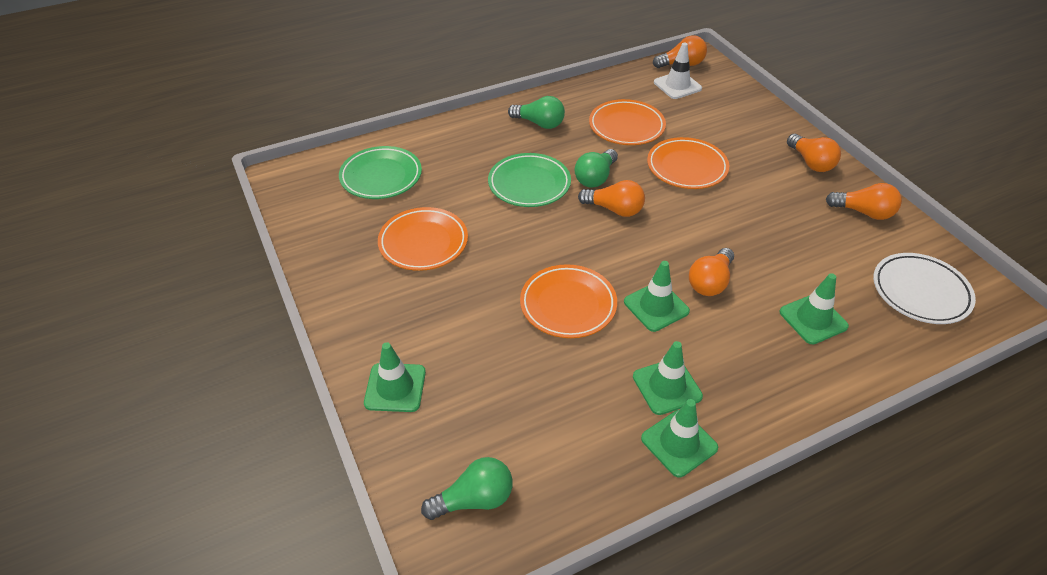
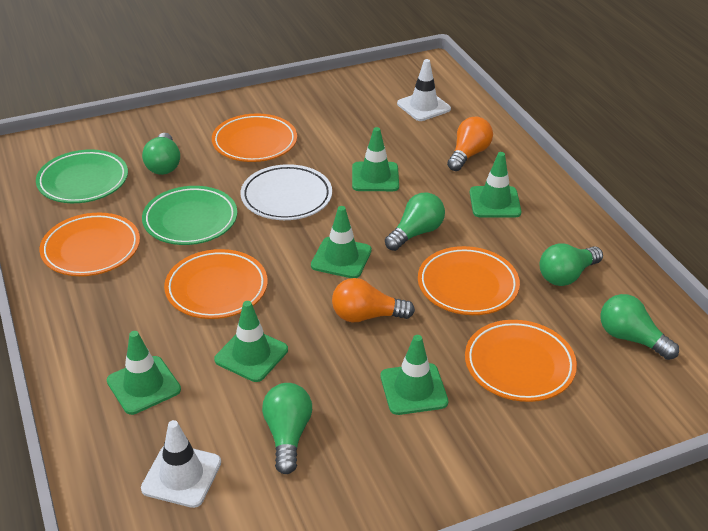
green light bulb: [421,457,513,520] [508,96,565,129] [574,149,618,187] = 3 -> [142,133,180,175] [262,383,312,474] [385,193,445,251] [539,243,603,286] [600,294,679,360] = 5
green traffic cone: [364,342,426,412] [624,261,690,332] [633,341,703,415] [641,399,718,477] [780,273,849,344] = 5 -> [107,331,181,415] [214,301,288,382] [311,206,372,278] [352,127,399,191] [380,335,448,415] [470,152,522,218] = 6
orange light bulb: [578,180,645,217] [653,35,707,68] [689,248,734,296] [787,134,841,172] [826,183,902,220] = 5 -> [332,278,415,322] [447,117,493,171] = 2
orange plate: [378,207,468,271] [520,264,617,338] [589,99,666,145] [647,137,729,189] = 4 -> [40,213,140,276] [164,249,268,319] [212,113,297,162] [418,246,520,315] [465,320,577,402] = 5
white traffic cone: [654,42,702,99] = 1 -> [141,420,221,508] [397,59,451,121] = 2

